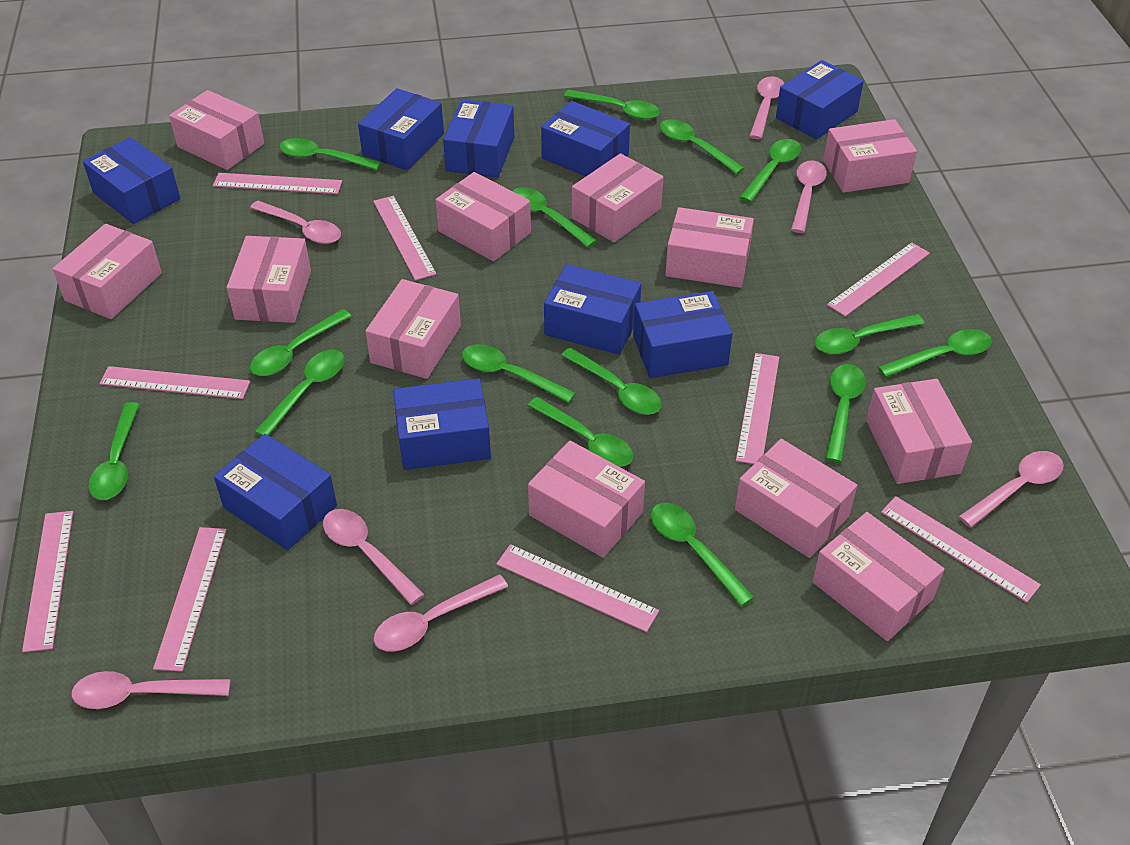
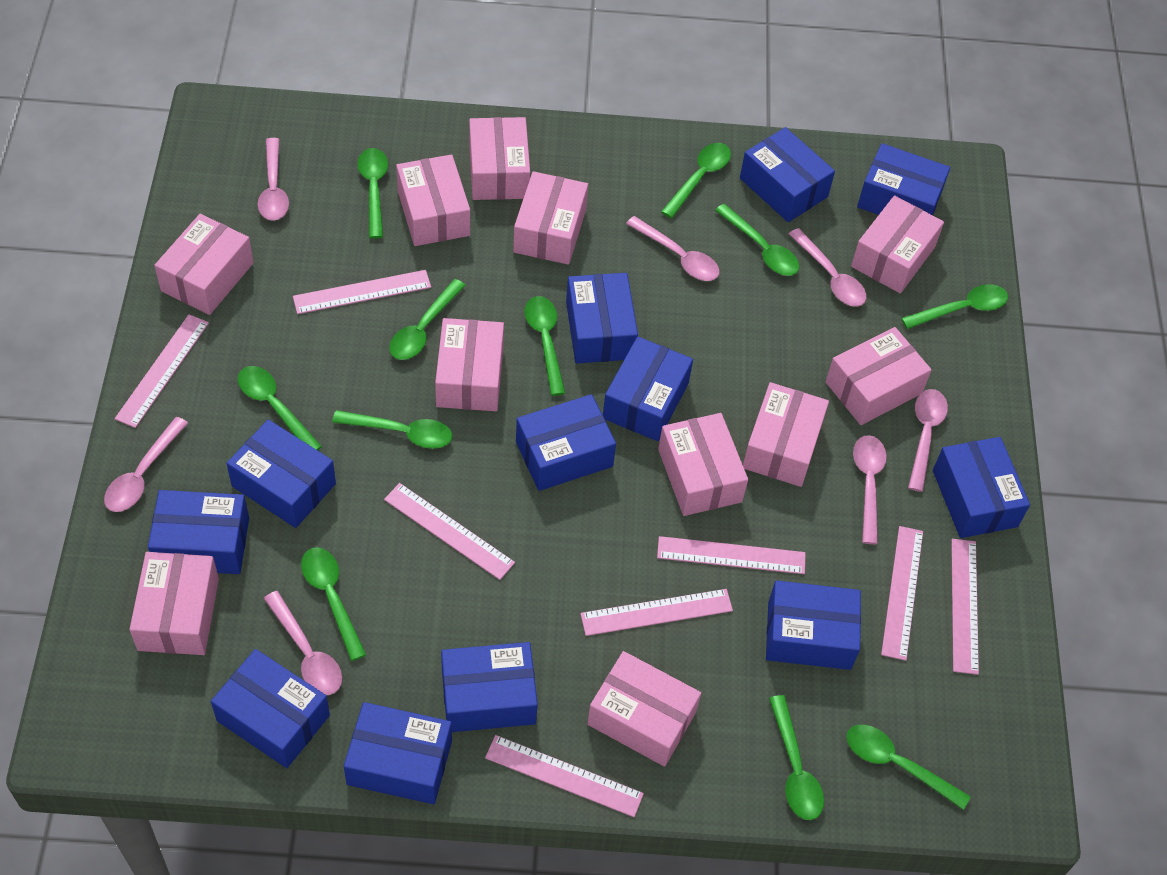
blue box: [83,137,180,224] [214,434,337,550] [358,88,444,170] [393,378,491,470] [443,99,514,178] [541,101,630,176] [544,264,641,355] [633,291,733,378] [776,60,864,139] = 9 -> [148,490,249,574] [211,649,330,768] [226,419,336,528] [344,702,452,804] [441,642,538,732] [516,394,616,491] [566,273,638,364] [603,337,693,441] [740,127,835,222] [766,580,861,670] [857,143,950,215] [933,437,1030,538] = 12
green spoon: [88,402,140,500] [250,309,351,376] [254,349,345,436] [279,138,381,170] [462,344,576,403] [513,187,597,248] [527,397,633,467] [561,348,662,415] [564,90,660,120] [651,503,754,606] [660,119,745,174] [740,139,801,203] [815,314,925,354] [825,364,866,463] [878,329,992,378] = 15 -> [238,366,322,450] [301,547,366,661] [332,410,452,449] [357,148,388,239] [389,279,466,360] [524,296,565,396] [661,143,731,218] [715,204,799,276] [769,695,824,820] [846,725,971,810] [901,284,1008,329] = 11
pink box: [52,224,162,319] [169,90,264,170] [227,236,311,323] [365,279,461,379] [435,172,531,261] [528,441,645,558] [572,153,663,242] [665,207,754,288] [735,439,857,558] [812,512,944,641] [823,119,917,193] [866,379,972,484] = 12 -> [129,552,219,655] [154,214,254,315] [396,154,470,246] [435,318,504,411] [469,117,530,200] [513,171,588,265] [587,651,701,767] [658,413,748,516] [743,382,829,487] [826,327,932,425] [851,195,944,293] = 11
pink ruler: [22,511,73,652] [99,366,250,399] [153,527,227,672] [213,173,342,194] [373,196,437,280] [496,544,659,632] [736,353,779,464] [827,242,930,317] [881,496,1041,603] = 9 -> [115,314,209,428] [293,270,431,314] [384,483,515,580] [485,735,644,817] [580,589,733,636] [657,536,806,574] [881,526,923,661] [951,539,979,675] = 8

